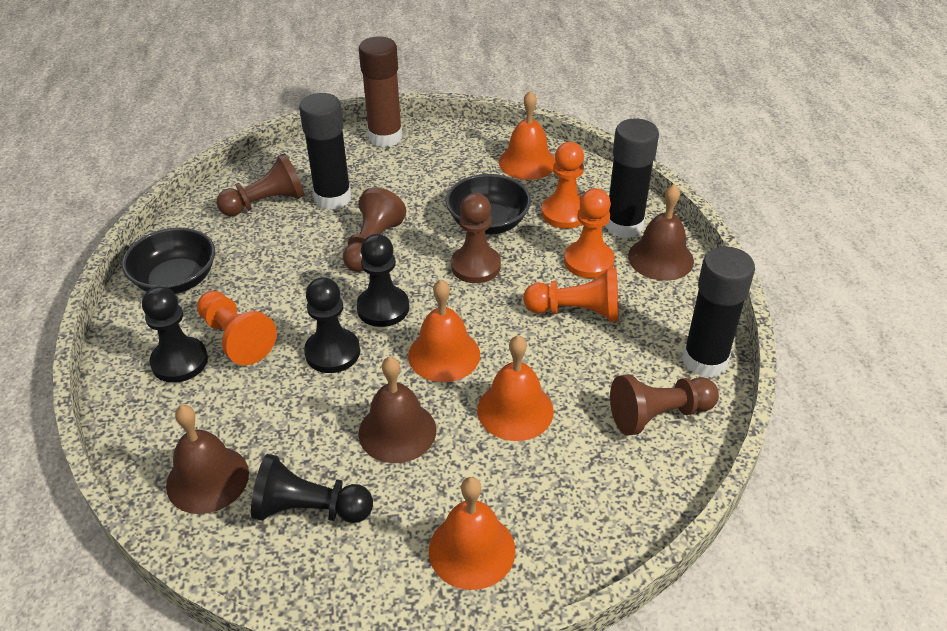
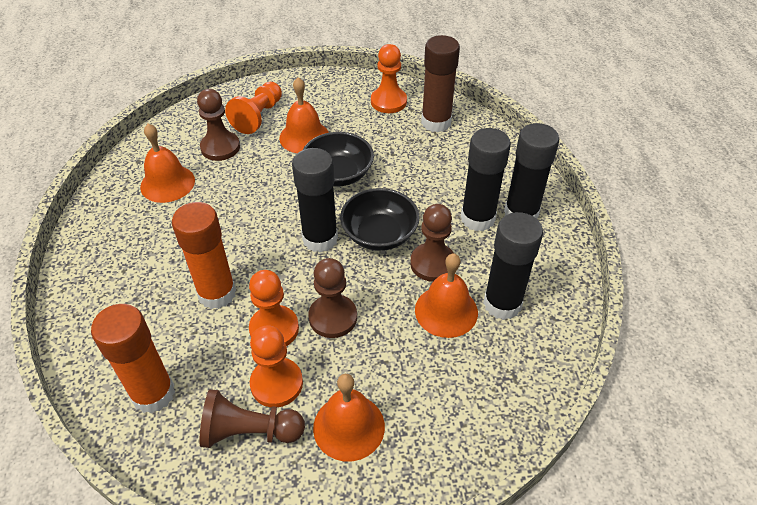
black glue stick: [299,93,351,210] [605,119,659,238] [683,246,755,378] = 3 -> [292,148,338,253] [461,128,511,231] [483,212,543,320] [504,123,559,219] = 4
black pawn: [142,286,208,383] [251,454,373,523] [304,277,360,373] [356,234,409,327] = 4 -> none = 0
brown bell: [166,405,249,514] [358,357,436,463] [628,184,694,281] = 3 -> none = 0
orange glue stick: none = 0 -> [91,304,175,413] [172,202,236,309] = 2

